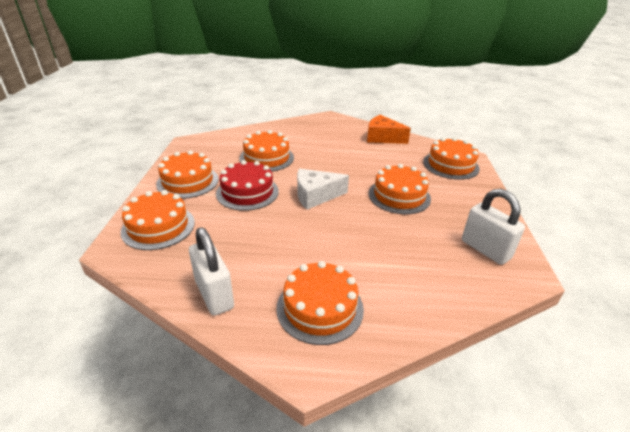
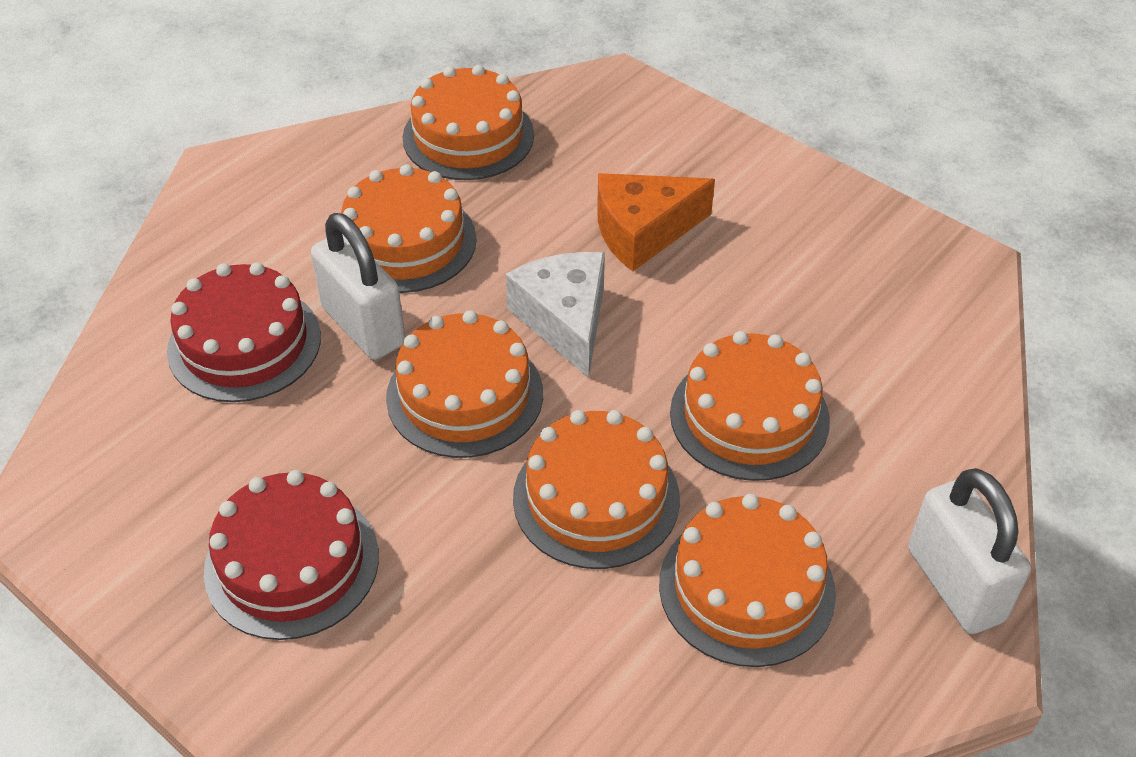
red cake: [216,160,279,211] = 1 -> [167,262,321,402] [204,470,379,640] = 2

